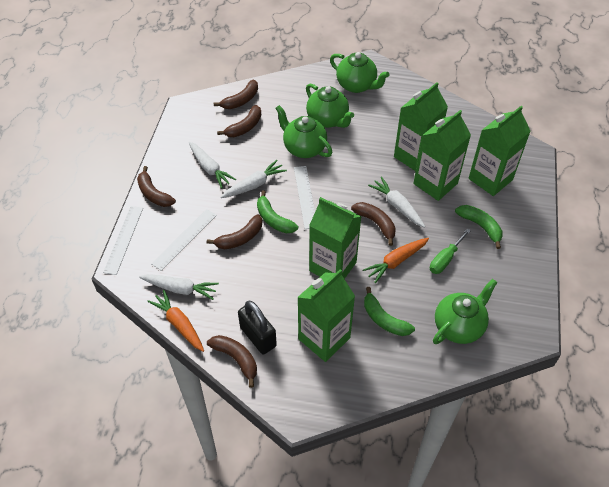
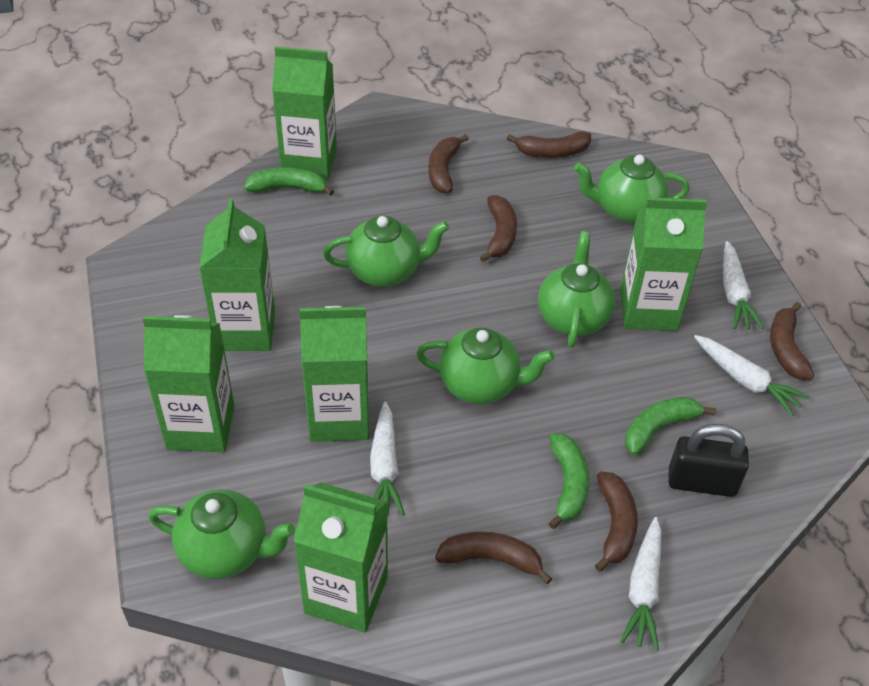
green carton: [297,269,355,362] [309,197,361,279] [394,82,448,171] [413,110,471,201] [468,106,531,196] = 5 -> [143,315,235,452] [199,198,275,351] [272,46,337,180] [293,482,388,633] [299,306,369,442] [620,198,707,331] = 6
green screwdriver: [430,229,471,274] = 1 -> none = 0
green teapot: [275,105,332,158] [306,83,354,128] [330,52,390,93] [433,279,497,344] = 4 -> [148,489,295,579] [323,216,449,287] [416,327,555,404] [538,231,615,348] [574,155,689,223] = 5
orange carrot: [147,290,204,352] [363,238,429,283] = 2 -> none = 0
white ruler: [103,206,143,275] [151,209,217,271] [294,166,315,229] = 3 -> none = 0

